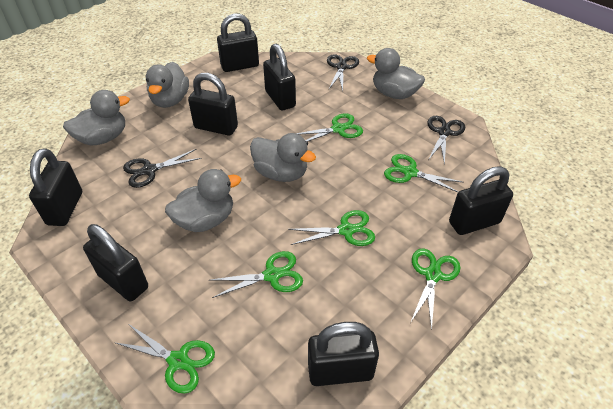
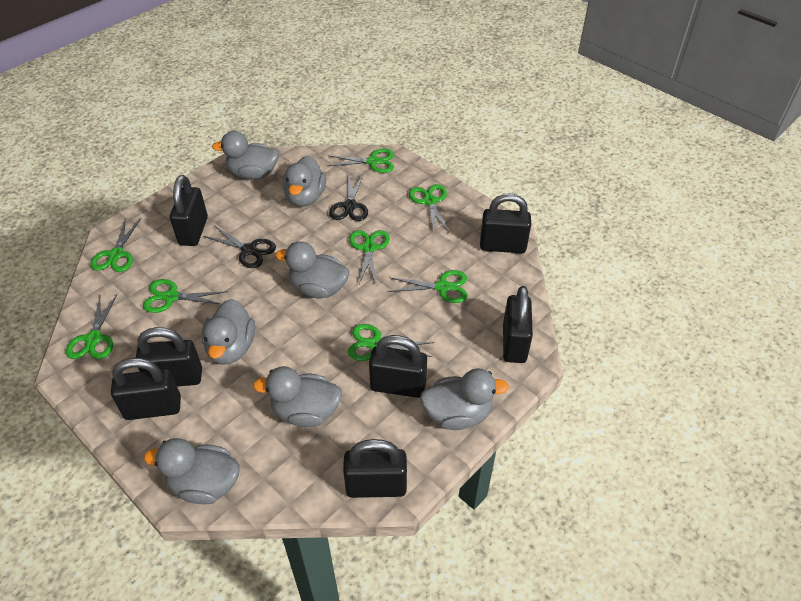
black scissors: [123,149,202,188] [327,54,359,91] [427,116,465,165] = 3 -> [203,226,276,268] [329,173,368,221] = 2
green scissors: [114,325,215,394] [210,251,303,298] [288,210,375,246] [296,113,363,142] [384,154,464,192] [410,248,461,331] = 6 -> [66,294,118,359] [90,218,141,272] [143,279,227,313] [327,149,394,173] [348,324,435,361] [349,230,390,284] [388,270,468,303] [409,184,450,234] = 8
grey duck: [63,90,130,146] [146,62,189,108] [165,169,241,232] [250,133,316,182] [367,48,425,99] = 5 -> [144,438,240,504] [201,299,255,365] [212,131,279,179] [253,366,342,427] [275,241,349,298] [282,156,326,207] [420,369,509,430] = 7

